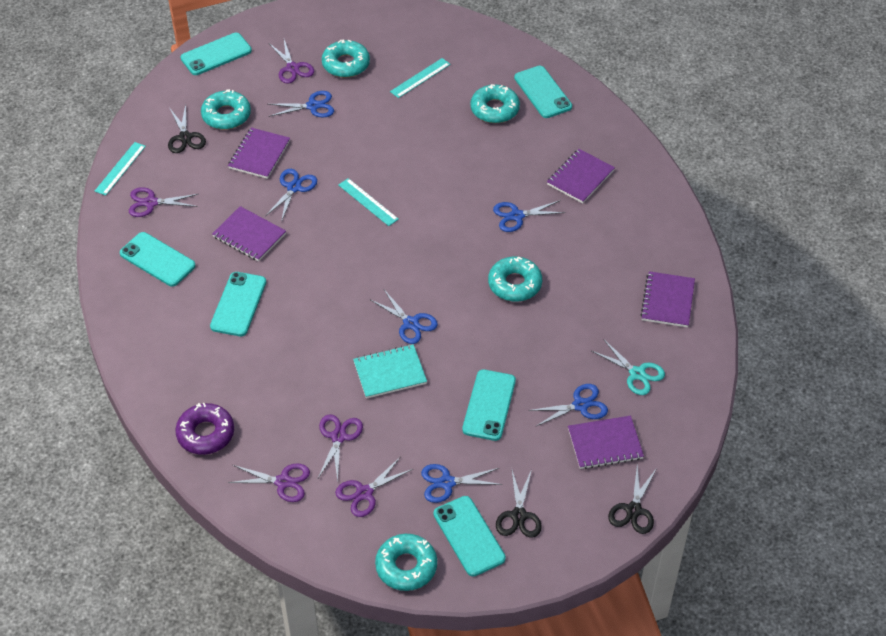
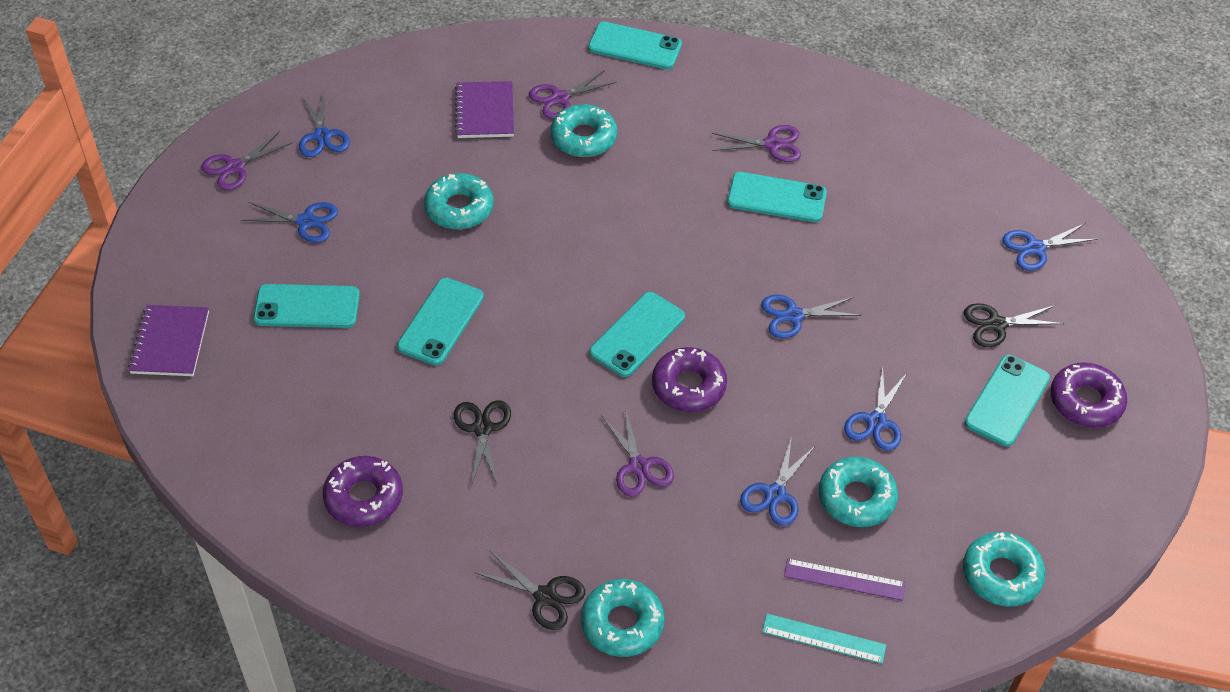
purple donut: [175,403,234,455] = 1 -> [323,456,403,527] [652,347,727,412] [1050,362,1127,428] = 3
purple notebook: [212,206,286,261] [228,128,290,179] [547,149,615,203] [568,416,644,469] [640,271,695,327] = 5 -> [128,305,209,376] [455,81,514,138] = 2
purple ruler: none = 0 -> [784,558,905,601] = 1
purple scissors: [129,187,198,217] [228,463,310,502] [269,40,314,83] [318,414,363,481] [335,456,413,517] = 5 -> [201,131,293,190] [529,70,617,119] [601,407,674,497] [712,125,801,162] = 4
turquoise notebook: [353,344,427,399] = 1 -> none = 0
turquoise ruler: [95,142,146,196] [339,178,399,226] [390,58,451,98] = 3 -> [762,614,886,664] = 1
turquoise scissors: [592,339,665,395] = 1 -> none = 0

